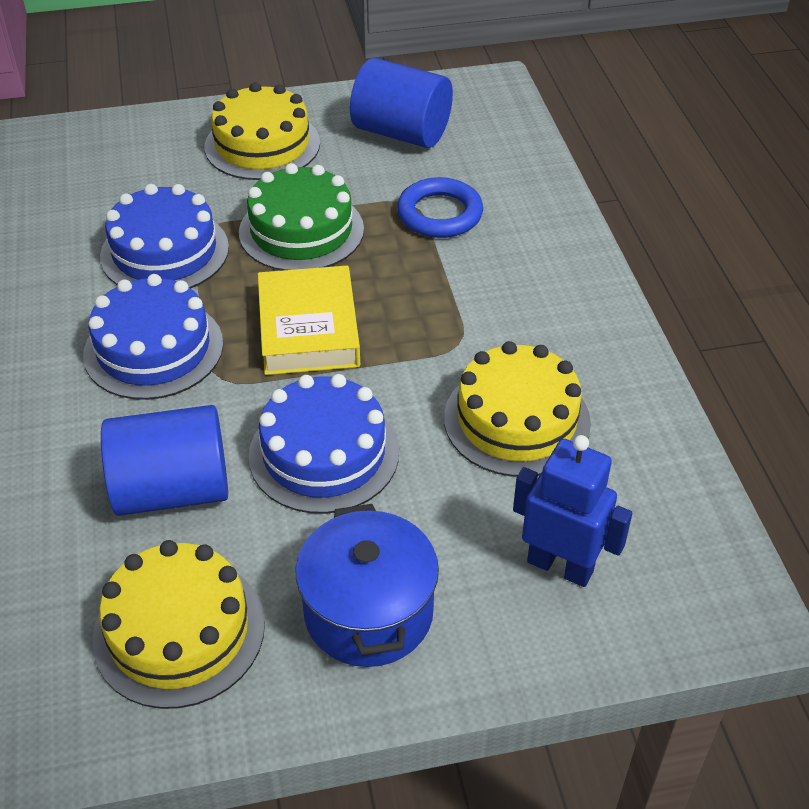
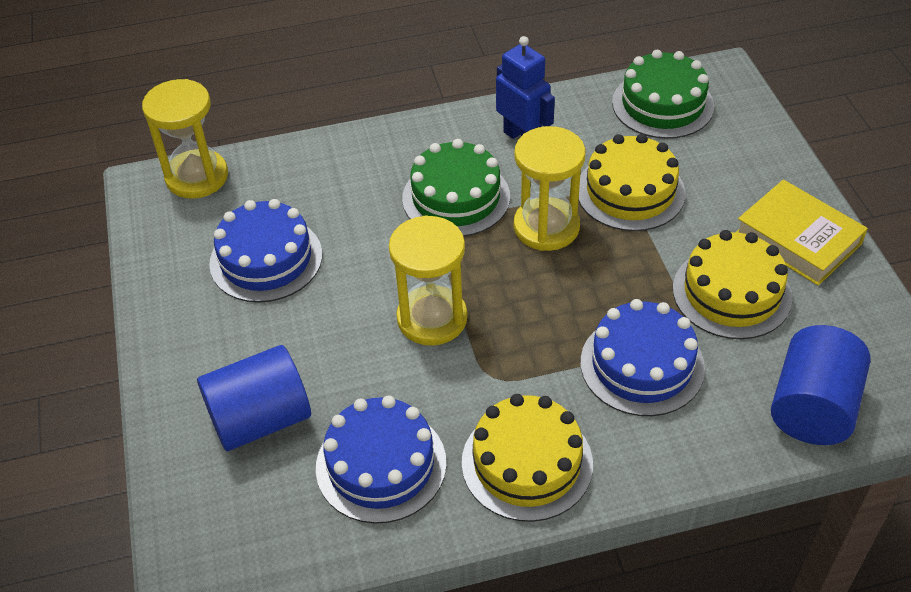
blue pot: [295,504,439,667] = 1 -> none = 0
blue ring: [397,177,483,238] = 1 -> none = 0
green cake: [239,163,364,271] = 1 -> [402,139,510,237] [612,50,714,139] = 2
yellow hourglass: none = 0 -> [142,79,228,199] [389,215,467,346] [514,126,585,251] = 3

